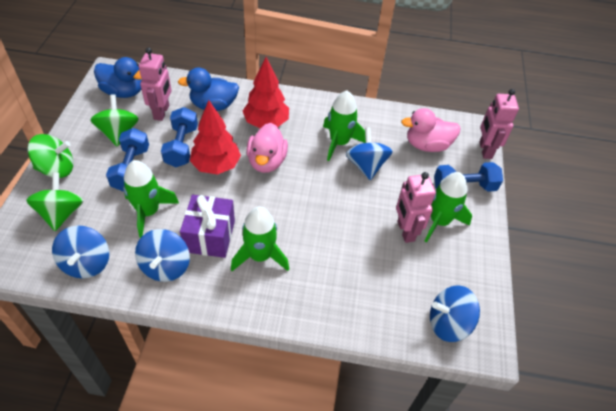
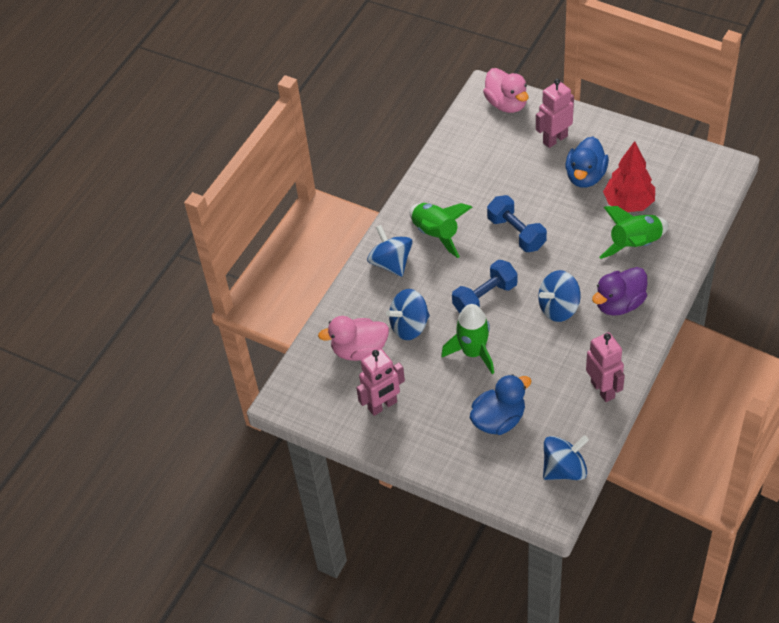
blue dumbbell: [106,128,149,191] [161,107,198,167] [434,162,503,192] = 3 -> [452,260,518,313] [487,195,547,252] = 2
green rocket: [123,160,179,238] [231,207,289,271] [323,91,366,161] [425,172,472,243] = 4 -> [409,203,472,258] [441,304,494,374] [599,206,668,259] = 3
green spinning top: [26,173,83,231] [27,134,74,178] [90,94,139,147] = 3 -> none = 0
purple duck: none = 0 -> [592,267,647,316] = 1
purple gift: [180,195,235,258] = 1 -> none = 0
red tree: [190,100,241,175] [243,57,289,128] = 2 -> [603,141,655,212] = 1

